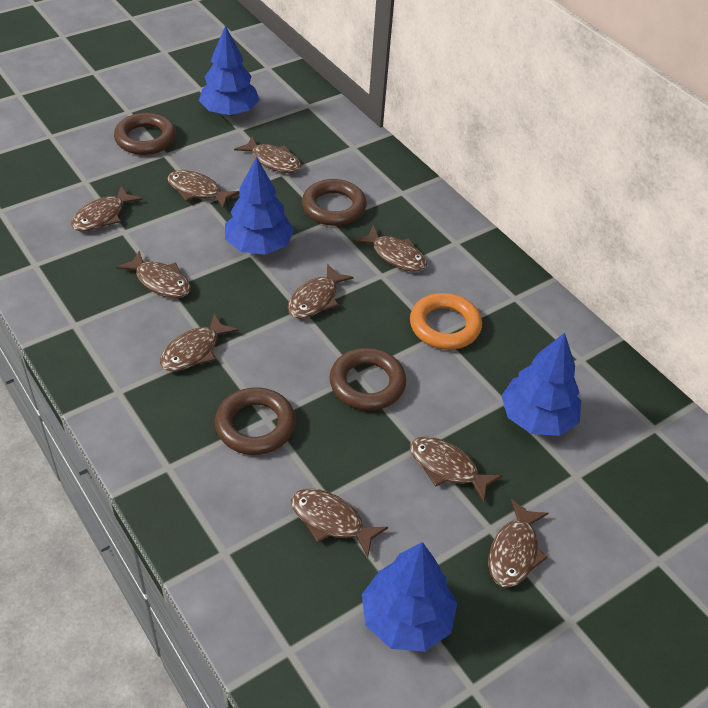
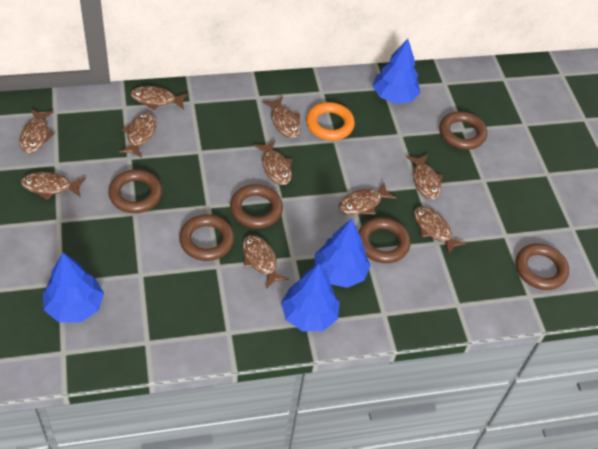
brown ring: [114,113,176,155] [215,387,296,455] [302,179,367,226] [330,348,406,411] = 4 -> [108,170,162,213] [179,214,234,261] [230,184,283,229] [358,218,411,263] [439,111,487,150] [516,243,569,290] = 6

